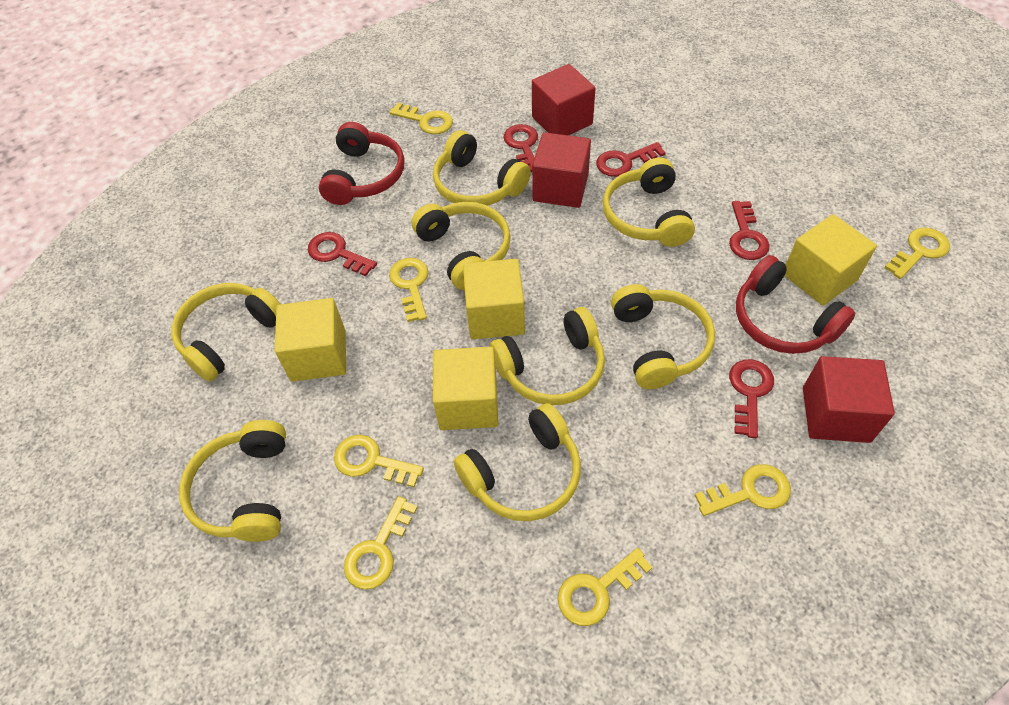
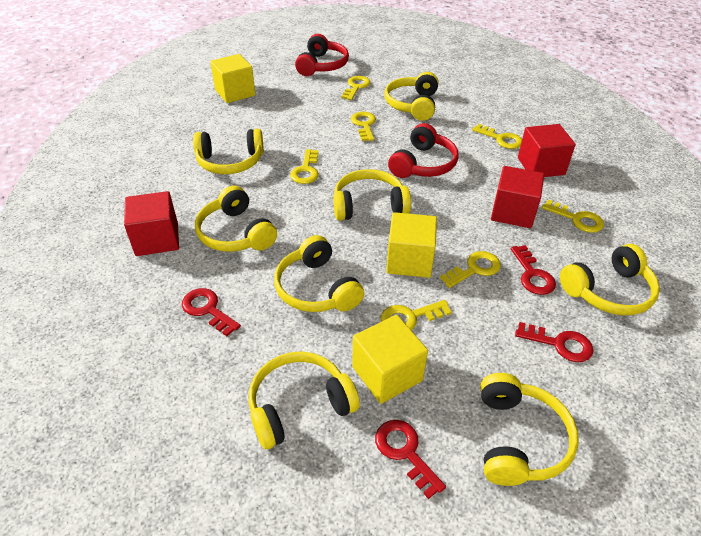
red key: [308,232,377,276] [504,124,538,172] [596,142,666,177] [729,201,770,260] [729,359,774,438] = 5 -> [182,288,241,336] [375,420,446,499] [511,245,556,295] [515,322,593,362] = 4
yellow cube: [275,298,346,382] [433,347,499,430] [463,259,525,339] [784,214,877,306] = 4 -> [210,54,256,103] [352,315,428,404] [386,212,437,278] = 3

